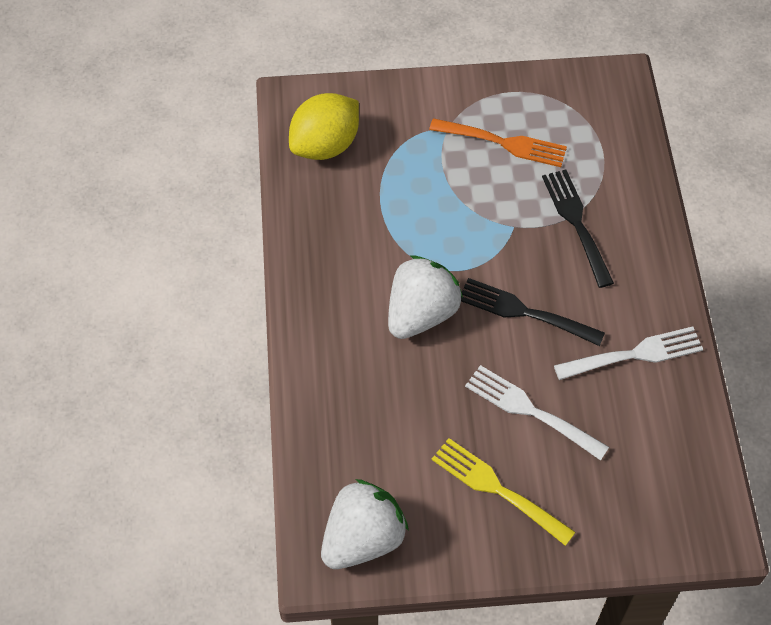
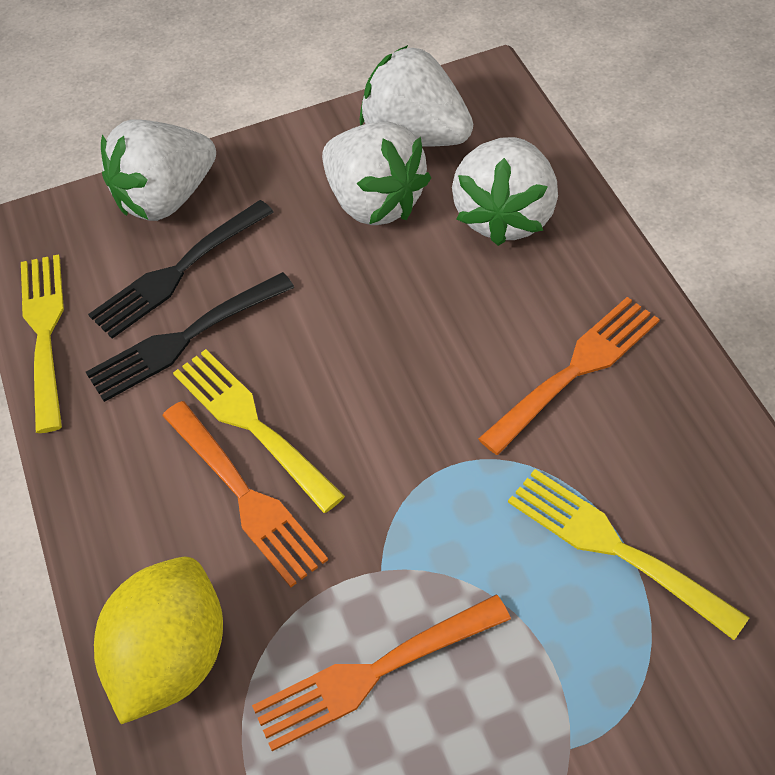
orange fork: [429,118,567,167] = 1 -> [162,401,328,587] [252,595,511,751] [478,297,660,455] = 3
white fork: [465,365,609,461] [554,326,703,380] = 2 -> none = 0
white strawberry: [321,479,409,569] [388,256,463,339] = 2 -> [101,119,216,221] [322,122,431,225] [360,45,473,147] [452,137,558,246] = 4
yellow fork: [432,438,576,546] = 1 -> [21,254,64,433] [173,349,345,513] [508,469,750,640] = 3

